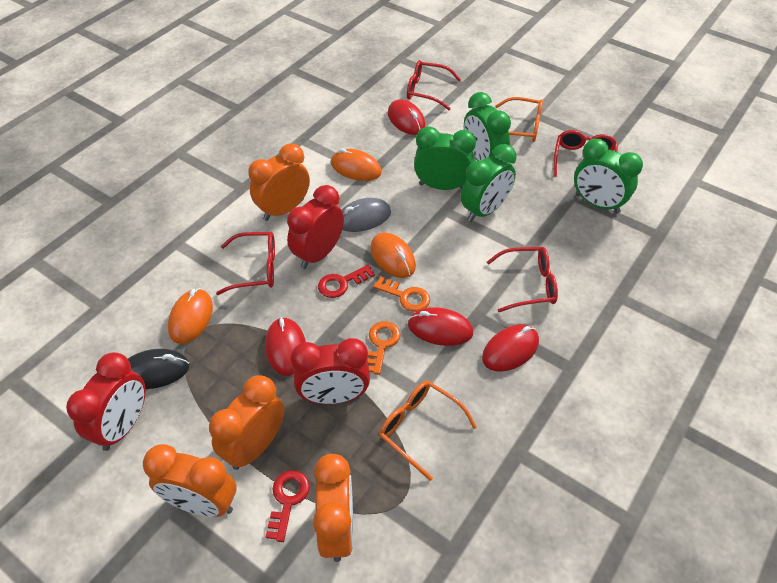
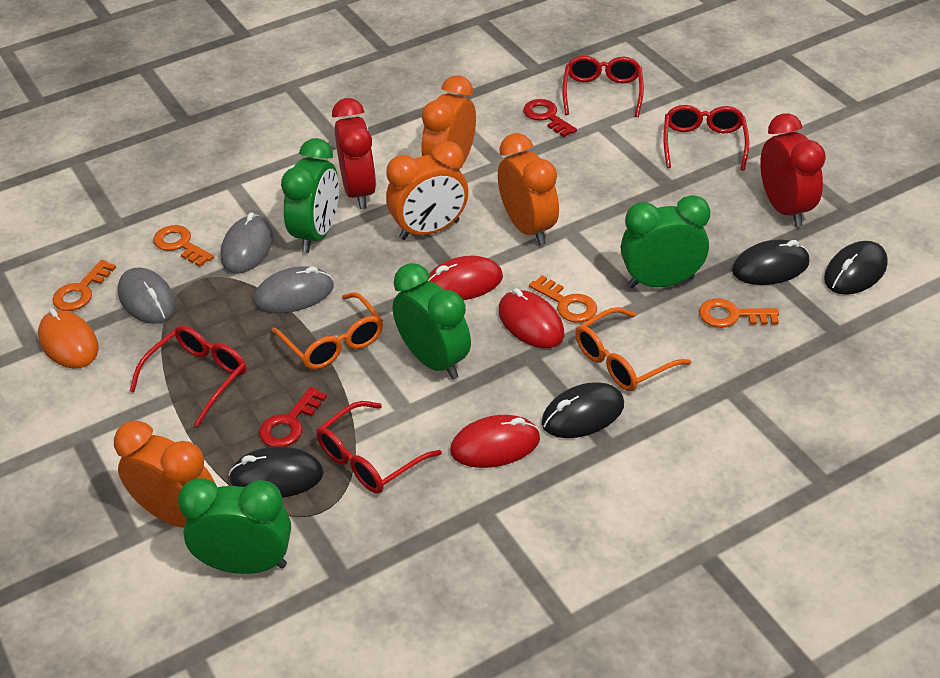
black mouse: [128,349,190,389] = 1 -> [229,446,324,498] [542,382,624,438] [732,240,810,285] [824,241,888,295] = 4
grey mouse: [342,198,391,232] = 1 -> [118,268,176,324] [220,212,273,273] [254,266,334,313] = 3
orange key: [367,321,401,375] [373,276,430,312] = 2 -> [53,260,116,311] [153,225,214,267] [529,275,597,323] [699,298,779,328] = 4
orange mouse: [168,288,213,344] [331,148,382,181] [370,232,416,278] = 3 -> [38,308,99,369] = 1
red clock: [66,352,146,451] [287,185,344,269] [290,338,370,404] = 3 -> [332,98,376,209] [760,113,826,227] = 2
red mouse: [265,317,306,376] [388,99,426,135] [408,307,473,346] [482,325,539,371] = 4 -> [426,256,503,300] [450,415,540,468] [498,288,564,348] = 3

